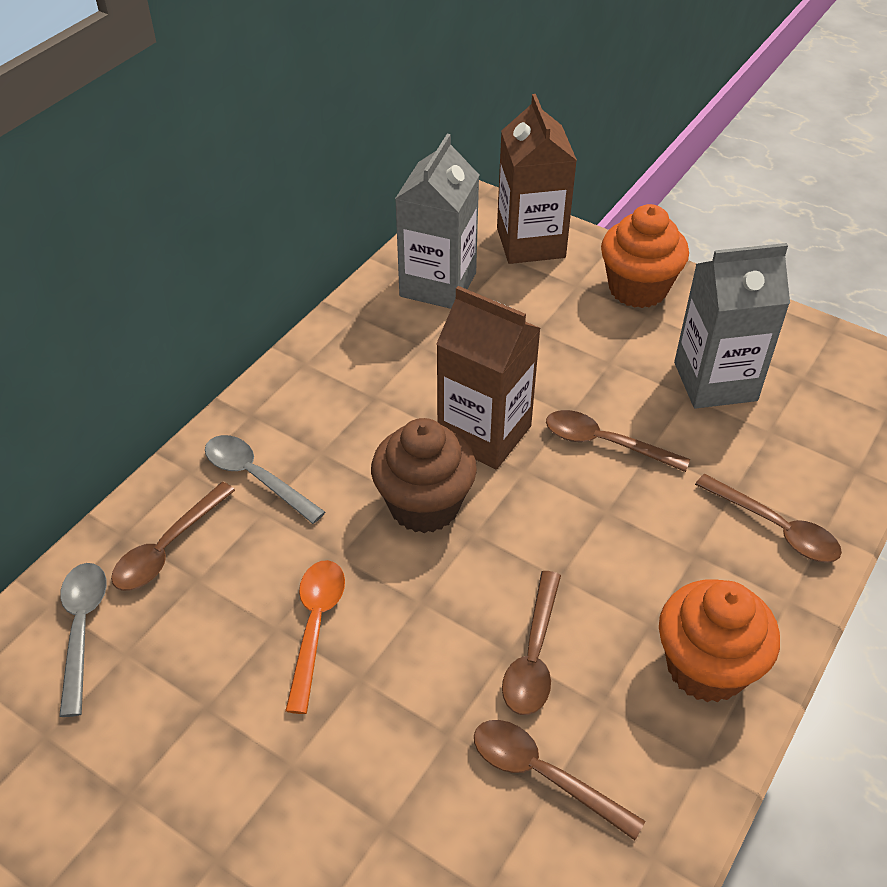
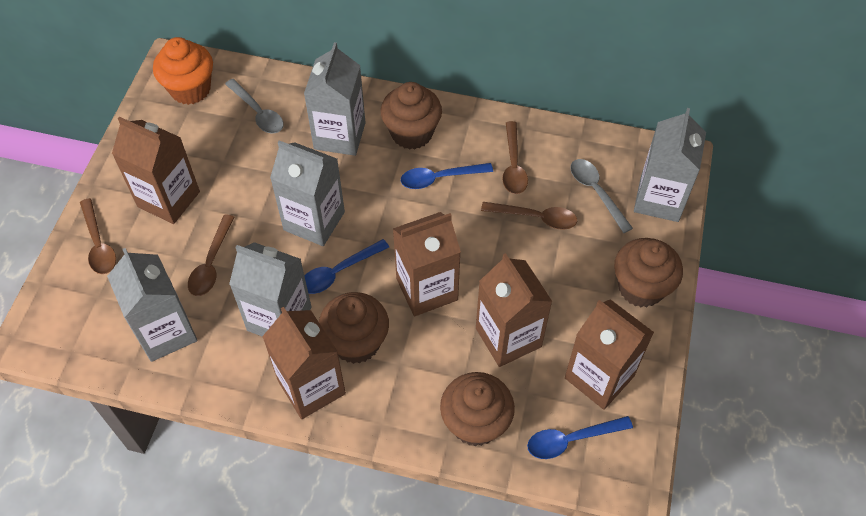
blue spoon: none = 0 -> [305,239,389,294] [401,163,493,189] [527,416,633,459] = 3
brown carton: [436,286,541,469] [497,94,577,264] = 2 -> [112,117,200,224] [262,307,346,419] [393,212,461,316] [476,253,553,367] [565,299,654,410] = 5
brown cupcake: [371,418,477,533] = 1 -> [319,292,389,364] [380,82,442,150] [440,372,515,446] [614,238,683,307] = 4
brown spoon: [111,482,235,591] [474,720,645,840] [502,571,561,715] [546,410,690,472] [695,474,842,563] = 5 -> [80,198,116,274] [188,214,235,296] [481,202,577,230] [502,121,528,194] = 4
grey carton: [395,134,479,309] [674,243,790,409] = 2 -> [107,248,198,362] [229,242,311,336] [270,140,345,246] [304,42,366,156] [634,108,706,222] = 5
orange cupcake: [601,204,689,308] [659,579,780,702] = 2 -> [153,37,213,105] = 1
orange spoon: [285,560,345,714] = 1 -> none = 0

